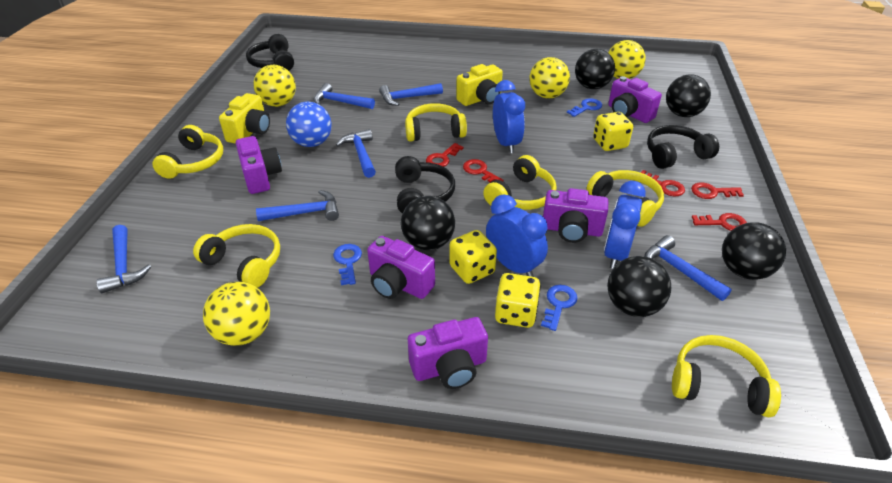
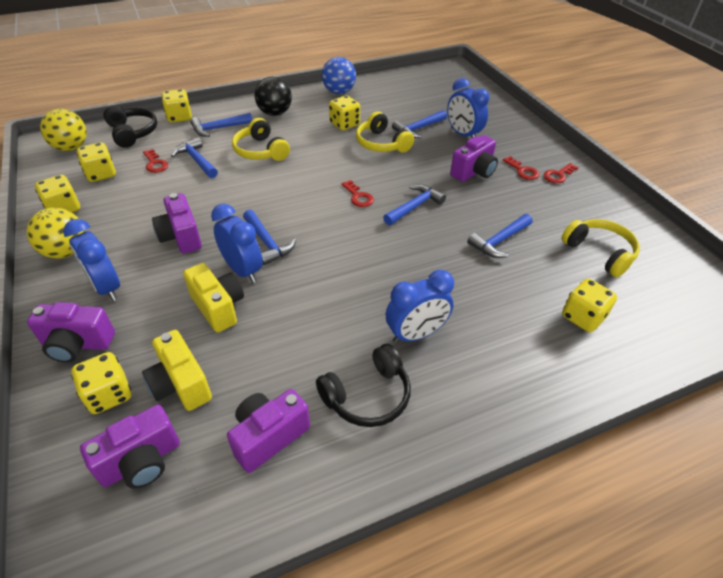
black ball: [401,196,455,250] [575,49,615,89] [607,256,671,317] [666,74,711,117] [722,223,786,280] = 5 -> [255,77,292,116] = 1
black headphones: [246,34,294,71] [395,156,455,214] [647,125,719,169] = 3 -> [103,105,157,148] [316,344,411,427] = 2
blue clock: [486,194,548,277] [493,80,525,154] [604,181,646,269] = 3 -> [63,219,120,301] [211,204,263,283] [386,270,454,343] [447,78,489,138] = 4
blue key: [333,244,362,285] [541,285,578,331] [567,98,602,117] = 3 -> none = 0
red key: [426,143,464,167] [463,159,503,182] [641,170,685,196] [691,182,744,199] [692,213,747,231] = 5 -> [143,149,168,173] [341,180,374,207] [503,156,539,180] [543,163,578,183] = 4
yellow ball: [203,282,270,346] [253,65,296,107] [529,57,570,99] [608,40,646,79] = 4 -> [27,208,85,259] [40,109,87,151] = 2
yellow dice: [449,230,497,284] [495,273,541,328] [593,112,633,151] = 3 -> [35,175,80,212] [71,352,131,414] [77,142,116,182] [161,89,192,123] [329,96,360,130] [562,279,617,332] = 6
yellow headphones: [153,125,223,179] [193,224,280,288] [405,103,467,142] [483,155,557,210] [587,170,664,227] [672,335,781,417] = 6 -> [232,118,290,161] [356,111,414,153] [562,219,640,277] = 3

